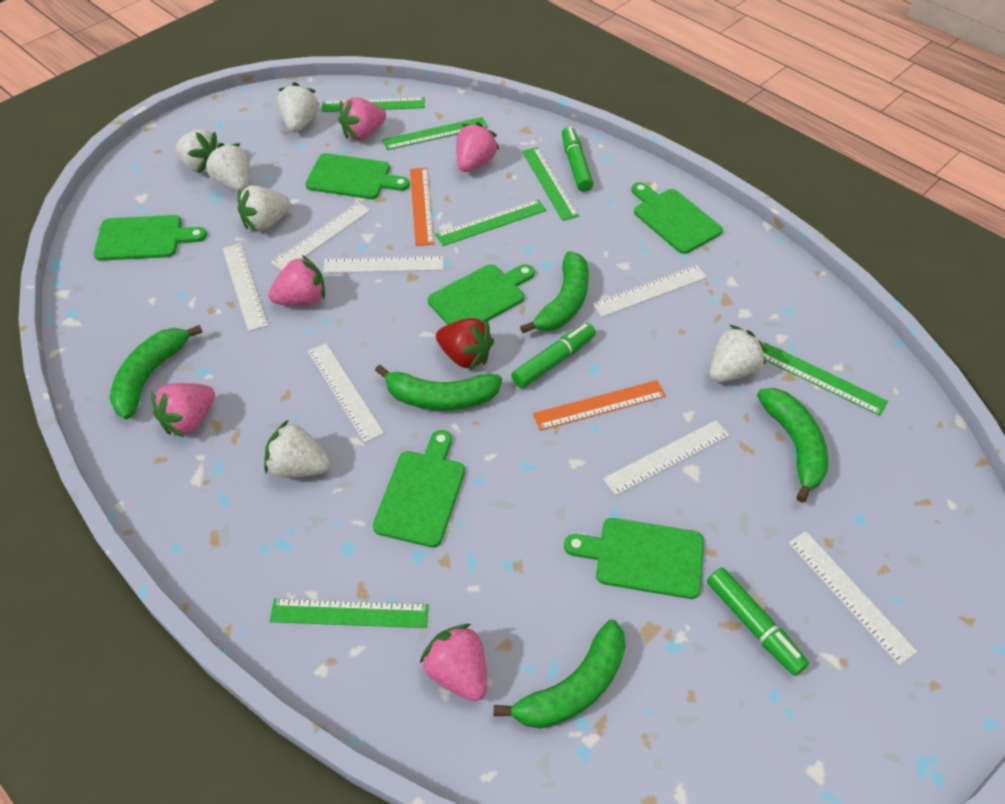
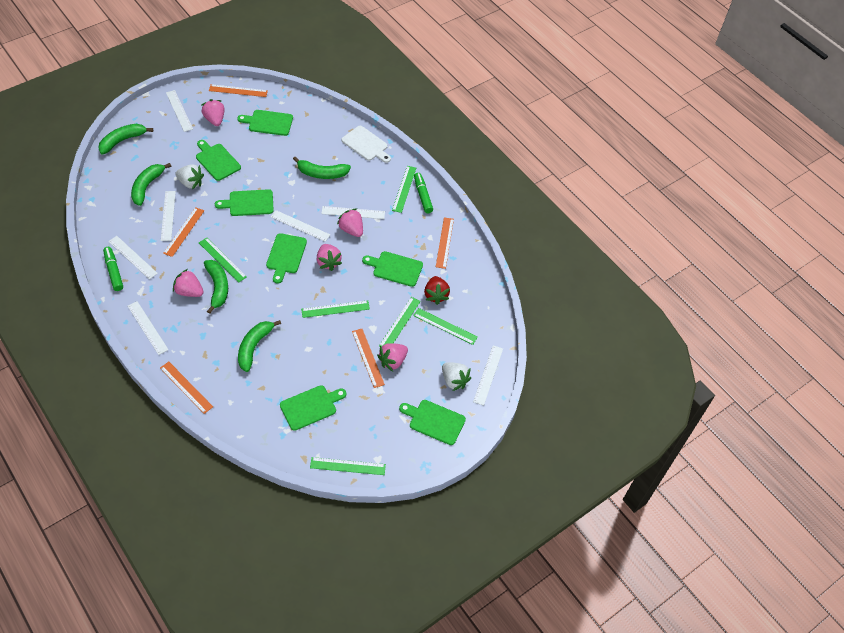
green cutting board: [94,215,207,261] [305,153,410,199] [373,430,465,547] [428,264,535,325] [564,518,704,599] [631,182,723,254] = 6 -> [196,140,241,181] [215,189,274,216] [237,110,293,136] [266,233,307,284] [280,385,346,431] [362,251,423,287] [399,400,466,445] = 7
green marker: [511,323,596,388] [562,127,593,192] [707,568,809,676] = 3 -> [103,247,123,291] [414,173,433,213] = 2
orange ruler: [410,168,434,246] [533,380,666,431] = 2 -> [160,362,213,414] [163,207,204,257] [209,84,268,97] [352,329,385,388] [436,217,454,269] = 5
white cutting board: none = 0 -> [342,126,391,163] = 1
white strawberry: [176,129,219,173] [204,143,250,192] [238,185,291,232] [264,419,330,478] [277,82,320,132] [710,325,767,382] = 6 -> [175,164,204,189] [442,362,471,391] = 2

